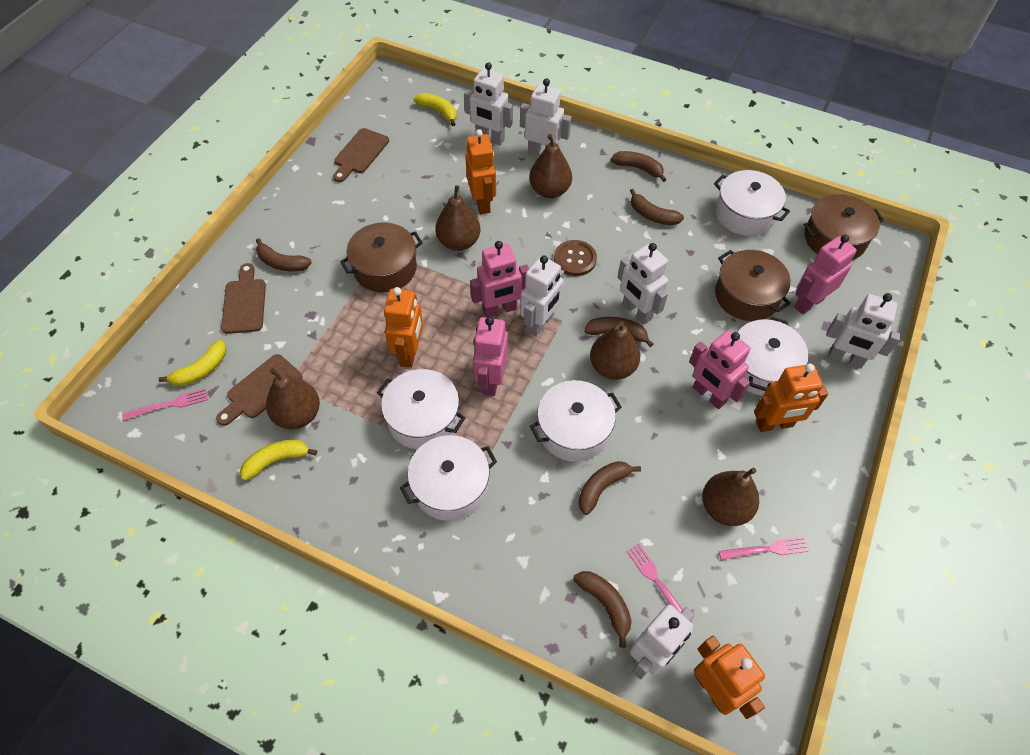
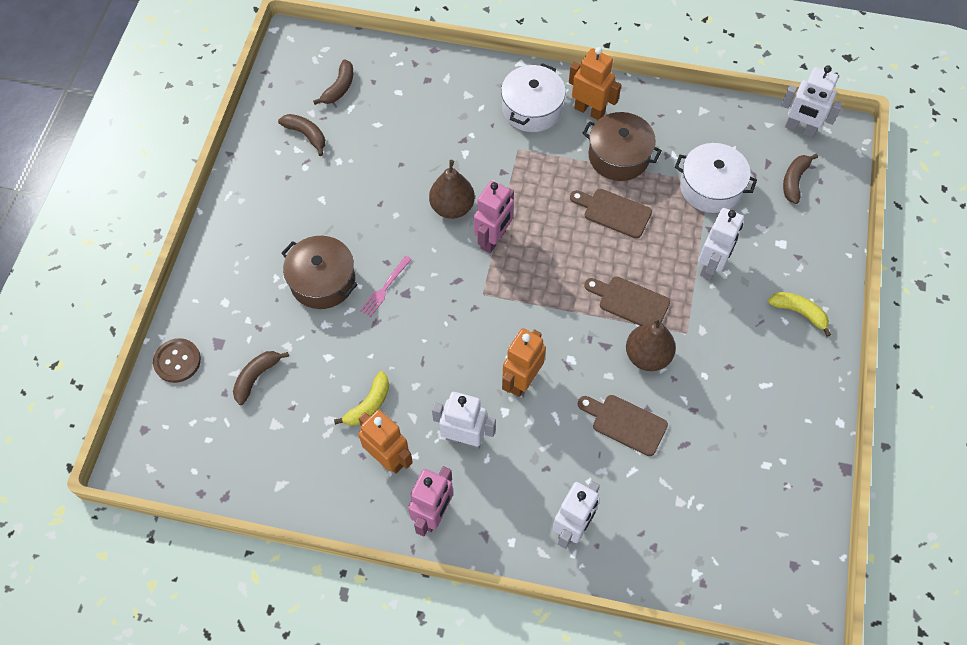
brown banana: [256,238,312,272] [573,571,632,648] [578,461,641,515] [584,317,653,347] [611,151,667,182] [630,189,684,225] = 6 -> [233,351,289,405] [278,114,325,156] [313,59,353,105] [783,154,818,204] = 4
brown pear: [266,368,320,429] [435,185,481,251] [529,134,572,198] [590,321,640,380] [702,468,759,526] = 5 -> [429,160,475,219] [626,317,676,371] = 2
brown pot: [340,223,423,292] [715,250,791,321] [804,194,884,260] = 3 -> [282,236,358,309] [582,112,662,181] = 2
orange robot: [384,287,423,368] [465,129,496,214] [694,636,765,719] [754,364,828,432] = 4 -> [358,410,413,474] [502,328,546,397] [569,47,621,120] = 3
pink fork: [122,388,208,421] [626,544,692,623] [719,536,809,560] = 3 -> [360,256,412,317] = 1
pink robot: [470,241,529,318] [473,317,508,396] [689,330,751,409] [794,235,857,314] = 4 -> [408,466,453,536] [474,181,514,253] = 2
white pot: [377,369,465,450] [400,435,497,521] [530,380,622,462] [714,170,790,236] [737,316,809,396] = 5 -> [501,63,566,132] [675,143,757,213] = 2
white robot: [464,62,513,145] [520,78,571,156] [520,255,564,337] [617,243,668,324] [630,604,695,680] [826,293,901,369] = 6 -> [432,392,496,449] [553,481,600,549] [698,208,744,280] [781,65,843,138] = 4
yellow banana: [159,340,226,386] [240,440,317,481] [413,93,457,126] = 3 -> [334,371,389,426] [768,292,831,337] = 2

